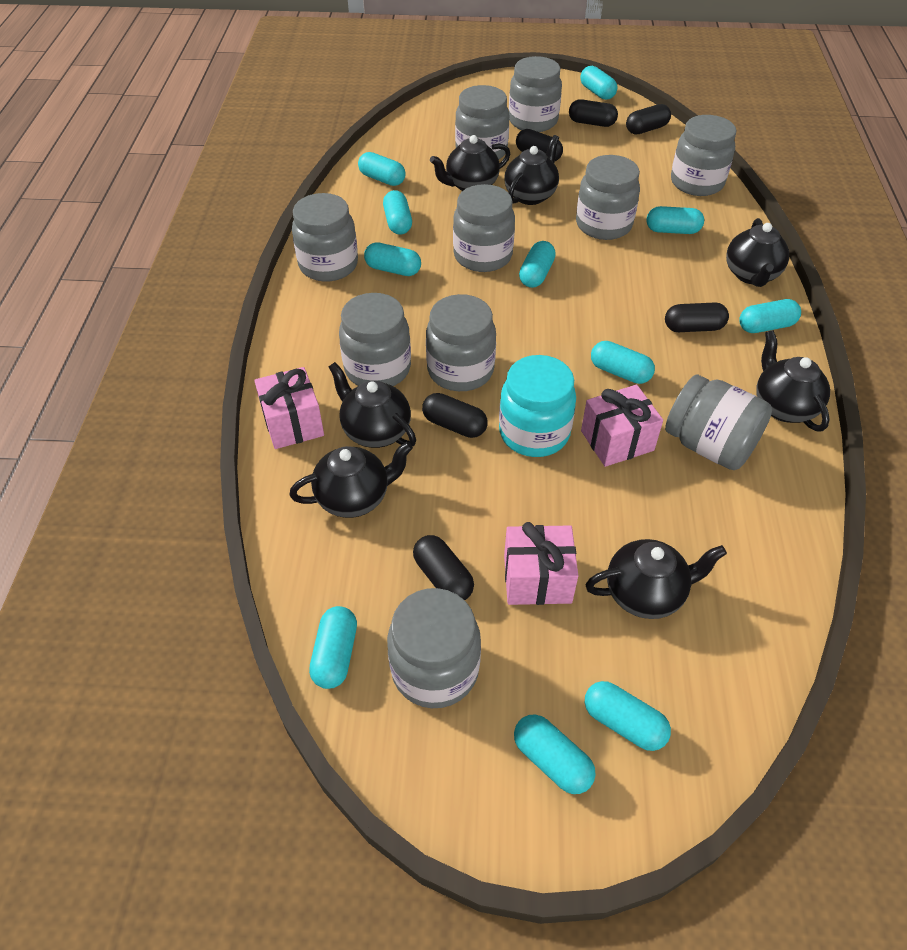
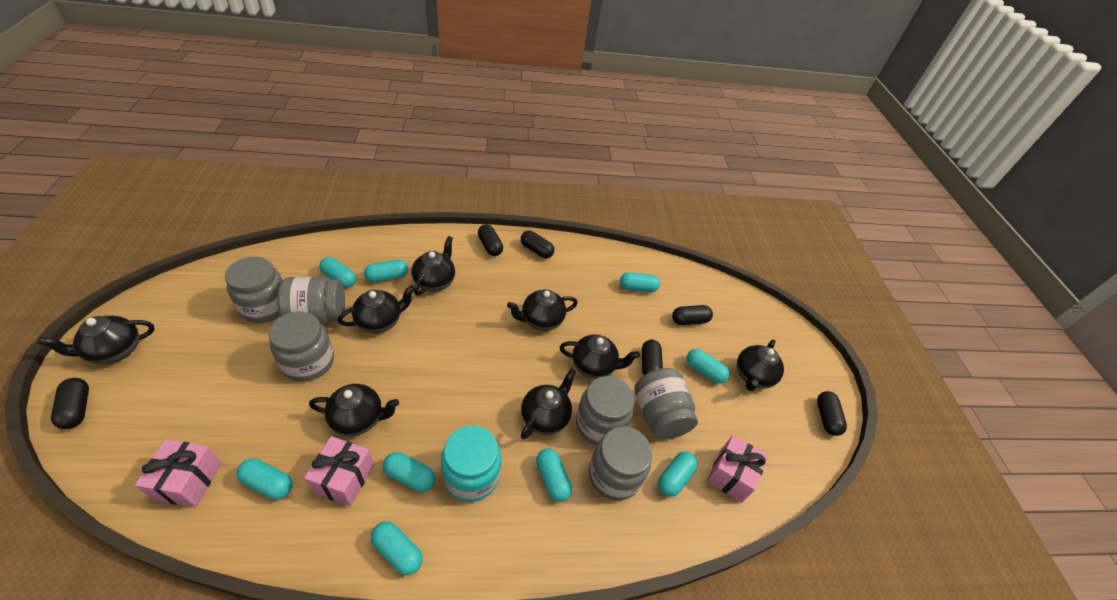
black teapot: [289,442,413,518] [329,362,416,448] [430,135,510,191] [504,135,559,205] [586,539,727,619] [726,218,789,287] [756,330,830,431] = 7 -> [38,316,155,364] [309,384,399,436] [338,285,415,333] [412,236,455,296] [507,289,578,331] [521,368,576,439] [560,334,640,379] [737,340,784,391] = 8
grey jar: [292,193,358,282] [339,293,411,386] [387,588,481,708] [426,294,496,391] [453,184,515,272] [455,85,509,159] [509,56,562,132] [576,155,640,240] [665,374,772,470] [671,115,736,196] = 10 -> [225,257,283,323] [269,311,334,382] [277,276,345,325] [576,376,634,445] [589,427,652,500] [635,368,698,440] = 6
turquoise capsule: [309,606,357,689] [358,152,406,186] [364,242,421,276] [383,190,412,234] [514,714,596,794] [519,241,556,288] [580,66,617,100] [585,681,671,751] [591,341,655,384] [646,206,704,234] [739,299,801,333] = 11 -> [236,459,292,500] [319,257,356,288] [364,259,408,283] [371,521,423,575] [383,452,435,492] [536,448,572,502] [620,272,660,292] [658,451,698,497] [686,349,729,384] = 9

